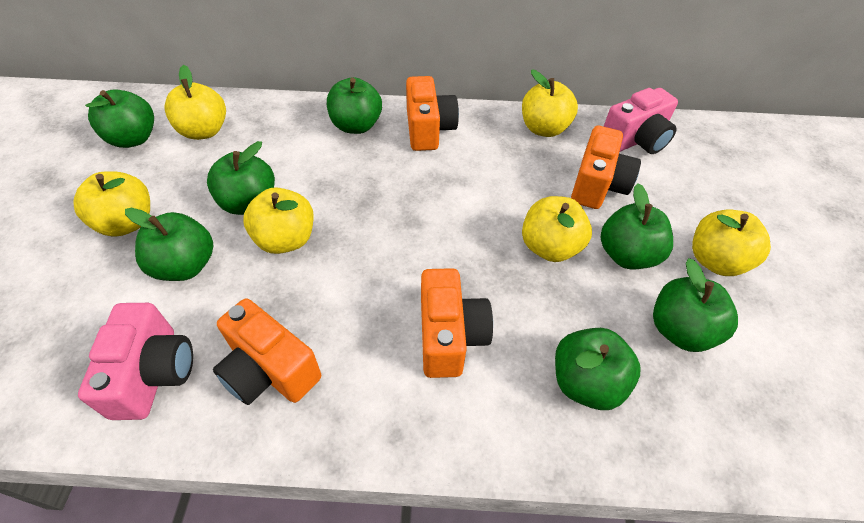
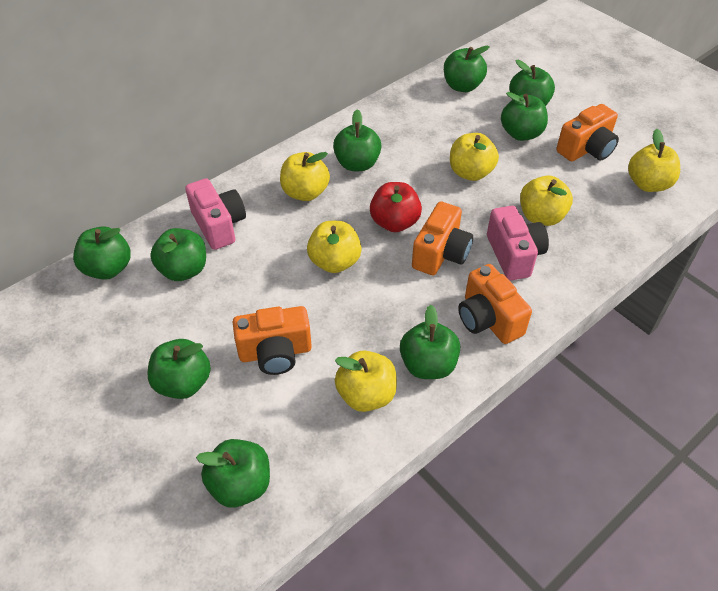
green apple: [85,89,154,148] [125,208,213,281] [207,141,275,215] [327,77,382,134] [555,328,641,410] [601,184,673,269] [653,258,738,352] = 7 -> [73,226,131,280] [147,339,211,399] [150,228,206,281] [196,439,270,507] [333,109,382,171] [400,305,460,379] [444,46,490,92] [501,92,548,141] [509,60,555,106] = 9
red apple: none = 0 -> [370,182,422,232] = 1

